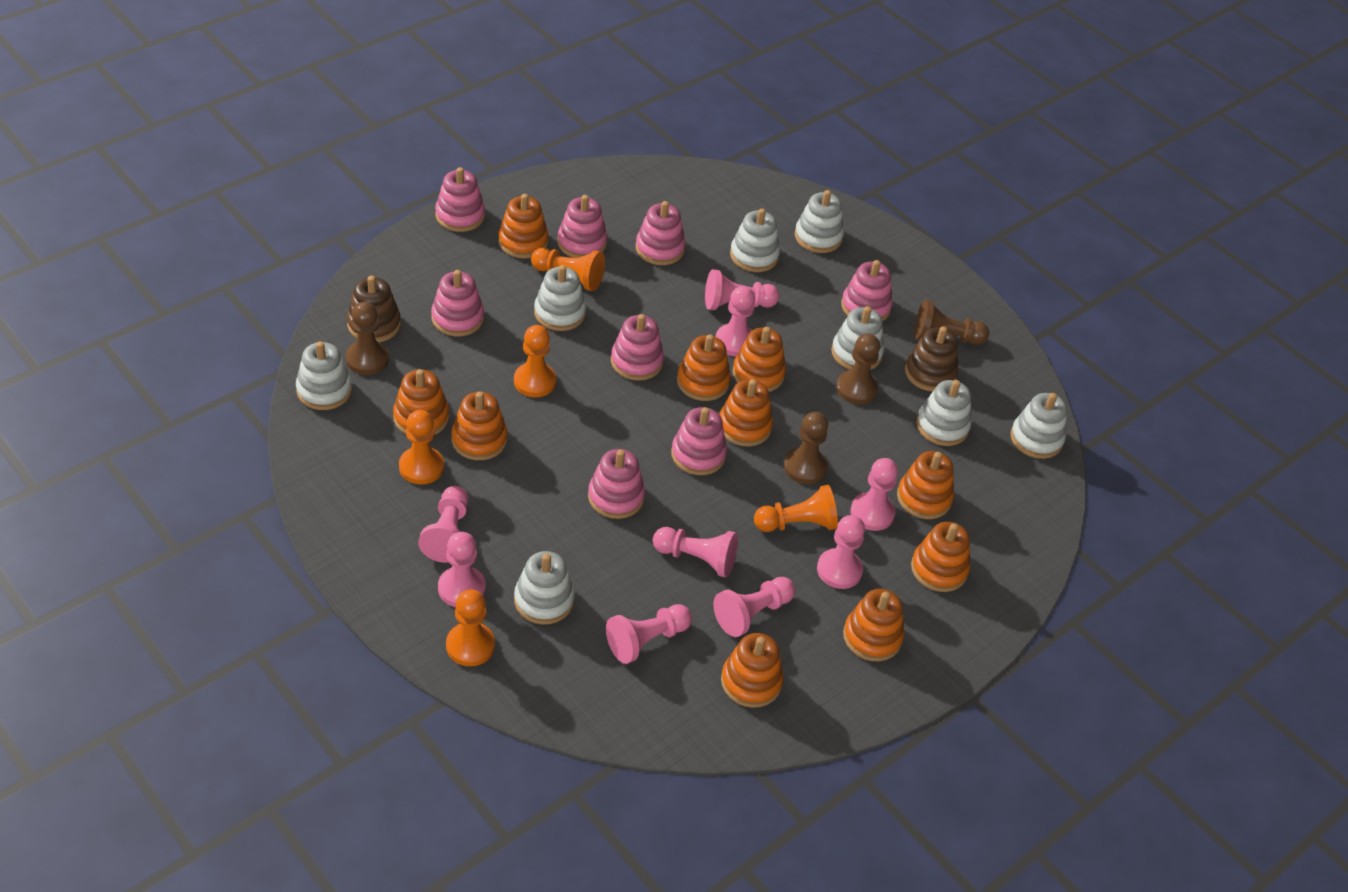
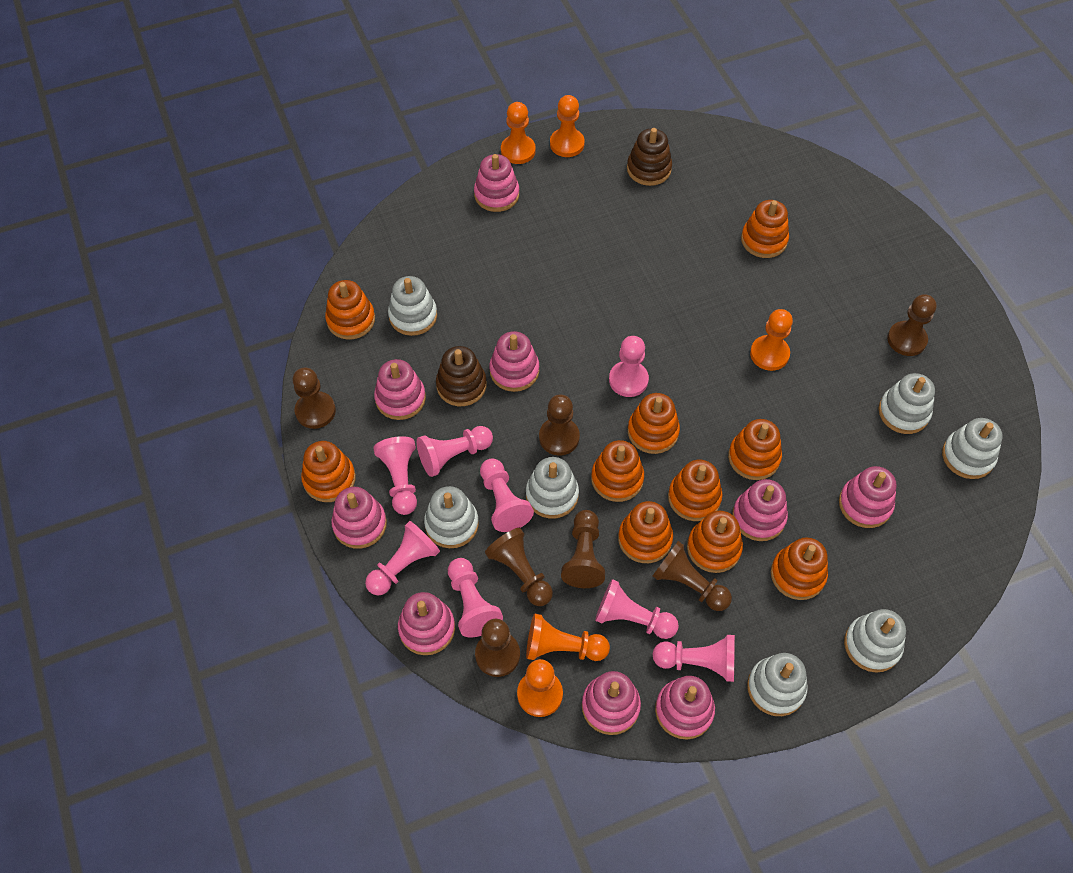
brown pawn: [346,302,389,375] [784,412,828,484] [836,334,880,404] [914,300,989,345] = 4 -> [293,367,336,429] [475,619,520,677] [485,528,553,606] [539,395,580,455] [561,510,605,588] [653,541,732,611] [887,294,937,356] = 7
pink pawn: [418,486,468,563] [438,532,486,607] [606,604,692,664] [653,527,738,578] [705,269,779,310] [713,577,795,637] [716,286,755,357] [817,515,865,589] [850,458,898,531] = 9 -> [365,521,440,595] [373,436,417,515] [417,426,493,477] [448,558,503,637] [480,458,534,532] [595,579,679,639] [609,336,649,397] [652,635,735,682] = 8
pink stacking toy: [431,270,484,336] [435,167,485,232] [558,195,607,258] [588,449,645,519] [611,314,664,381] [636,201,686,265] [671,407,727,475] [841,260,893,321] = 8 -> [331,487,387,549] [374,359,426,420] [398,592,455,655] [474,154,519,212] [489,331,539,392] [582,671,641,735] [655,676,715,740] [732,479,788,541] [839,466,897,528] = 9
white stacking toy: [296,341,352,410] [514,551,575,625] [534,265,586,331] [730,208,780,272] [795,190,844,253] [831,306,884,370] [916,380,971,446] [1010,393,1067,459] = 8 -> [388,276,437,336] [424,486,479,548] [526,457,579,519] [747,653,808,716] [844,609,906,673] [879,373,935,434] [942,418,1003,479] = 7

